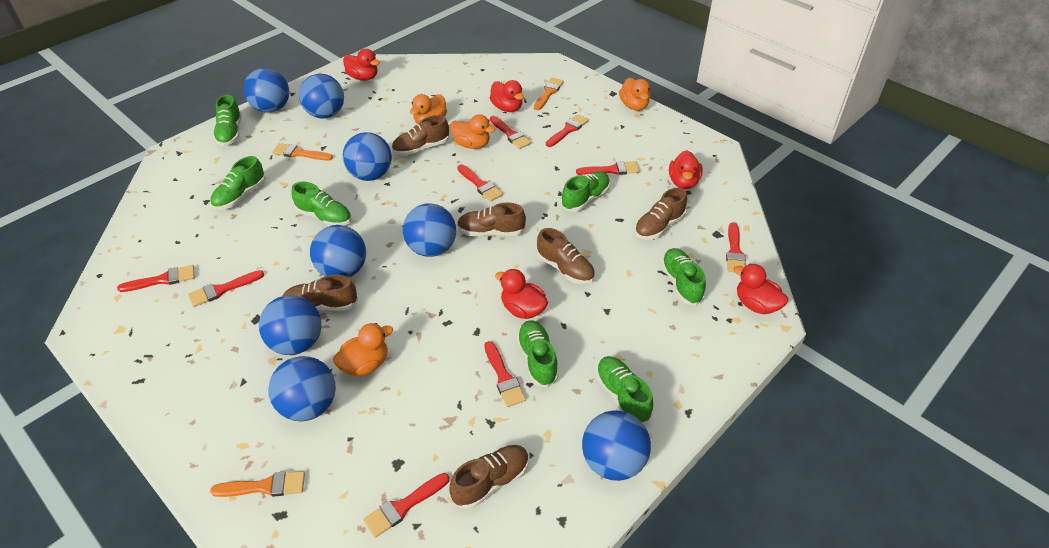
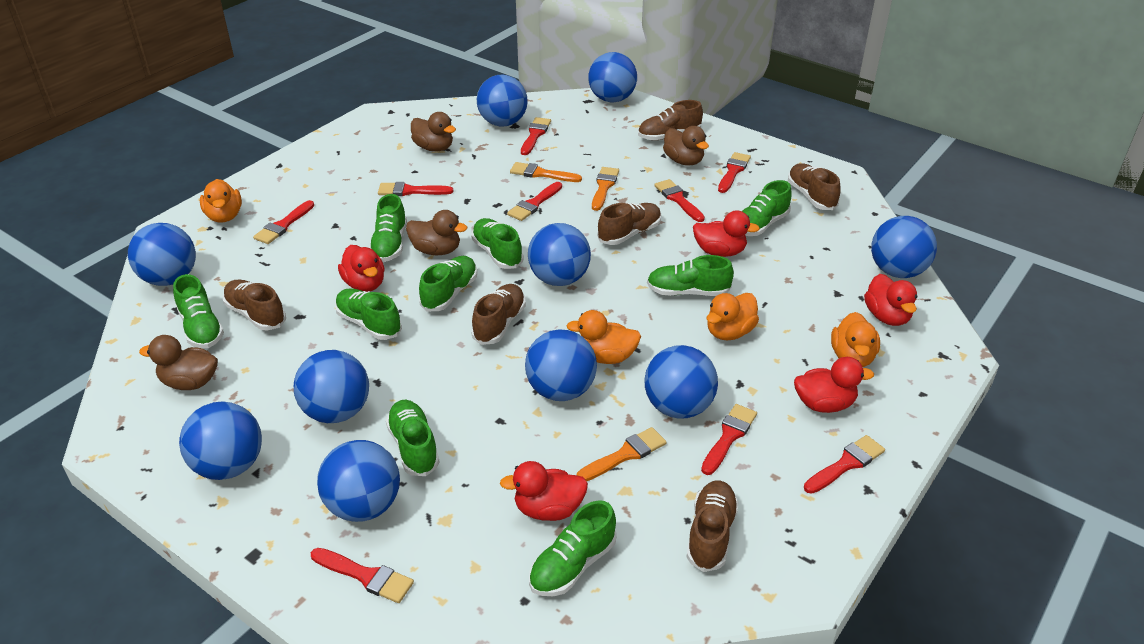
blue ball: [244,68,289,113] [259,295,321,355] [268,356,336,421] [299,74,344,119] [310,225,366,278] [343,132,392,181] [403,203,456,257] [582,410,651,481] = 8 -> [128,223,196,286] [179,401,262,480] [294,350,369,423] [317,440,400,522] [477,75,528,127] [525,329,597,401] [528,223,591,286] [588,52,637,102] [644,345,718,419] [871,216,937,278] = 10
brown duck: none = 0 -> [139,335,218,390] [406,210,467,255] [411,112,456,152] [663,126,709,165] = 4
green shoe: [210,156,266,210] [213,95,242,146] [292,182,352,226] [516,321,559,387] [561,171,610,212] [596,356,653,424] [661,248,706,306] = 7 -> [173,274,224,348] [335,288,402,340] [369,194,407,262] [386,400,439,476] [419,256,477,311] [471,218,524,269] [529,500,617,596] [647,255,734,296] [742,180,792,236] = 9

